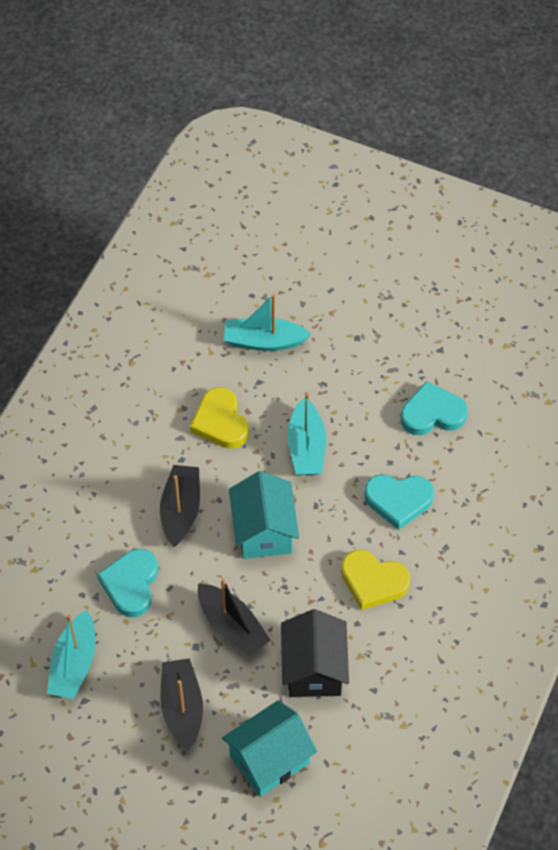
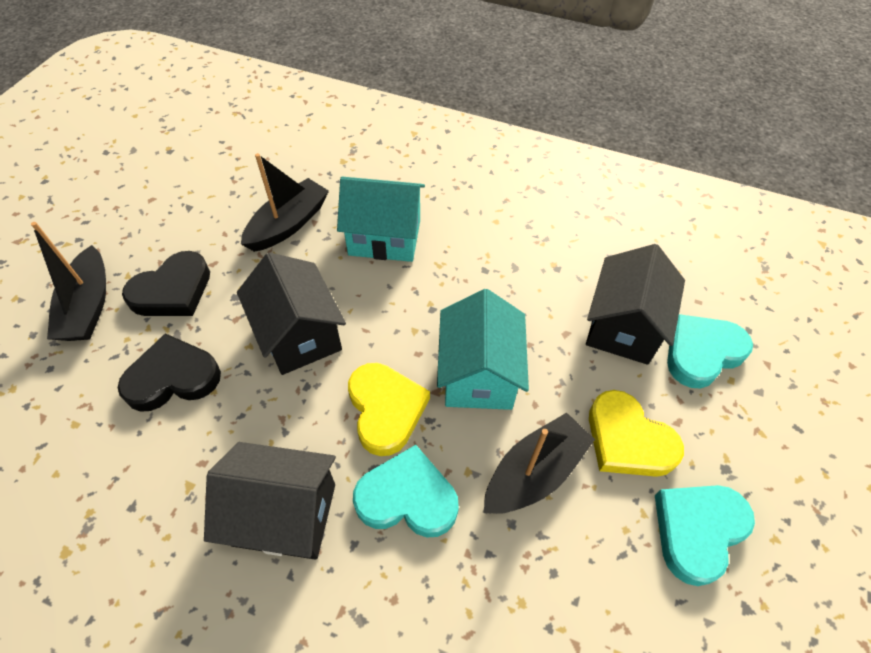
black heart: none = 0 -> [118,333,221,412] [122,251,210,316] = 2
black house: [281,609,349,697] = 1 -> [204,442,336,560] [237,252,346,375] [586,244,685,365] = 3
turquoise boat: [47,610,96,699] [224,294,311,351] [287,393,326,475] = 3 -> none = 0

